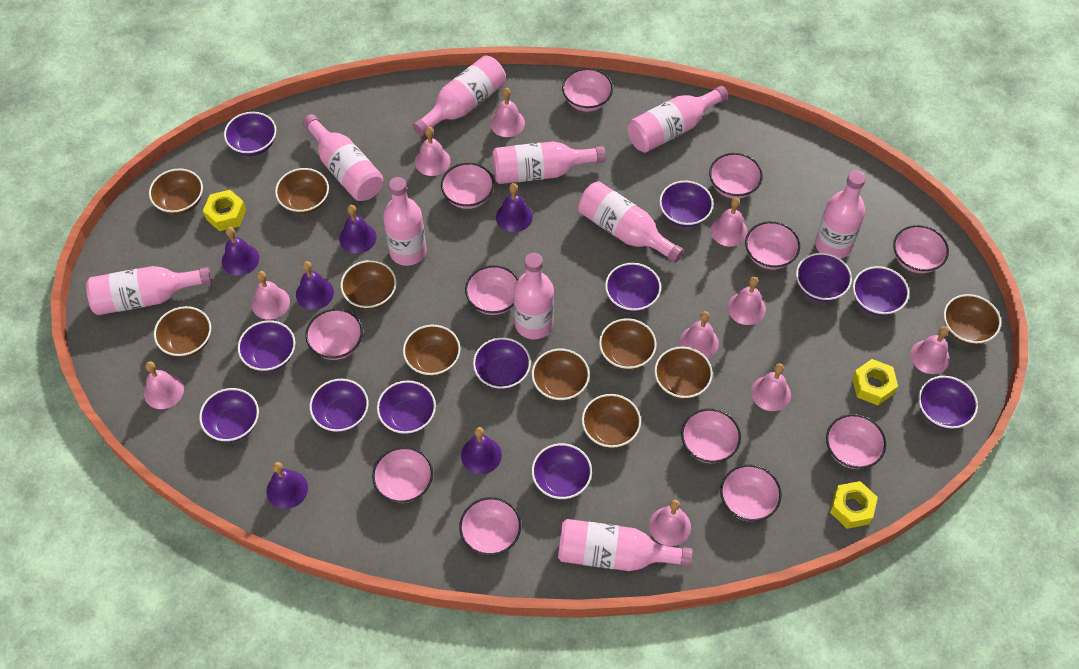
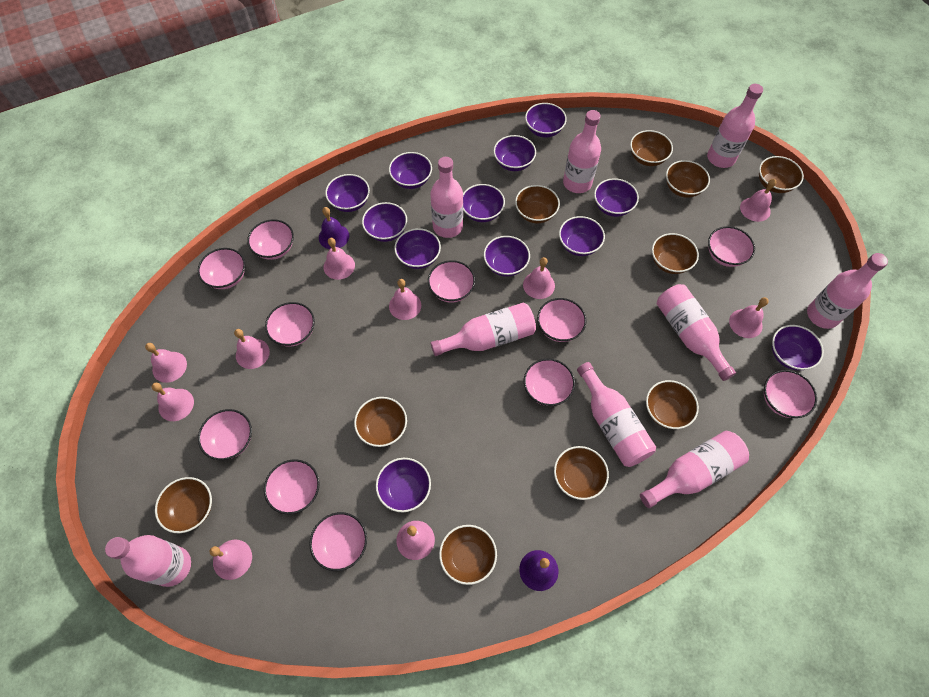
pink bottle: [86,266,212,315] [303,114,383,201] [383,177,426,266] [413,55,506,136] [492,141,606,184] [514,253,554,339] [558,519,693,571] [578,181,684,263] [627,86,728,153] [815,170,866,259] = 10 -> [105,535,191,587] [430,157,463,238] [431,303,536,356] [563,110,601,193] [577,362,656,467] [640,431,749,508] [657,284,736,381] [707,84,763,168] [807,253,888,329] = 9
pink bowl: [305,309,363,360] [372,447,433,503] [441,163,494,209] [459,497,521,556] [465,265,518,315] [562,68,613,111] [681,409,741,463] [709,153,763,199] [720,464,782,522] [745,221,800,270] [826,414,886,469] [893,225,949,273] = 12 -> [198,248,245,289] [198,409,252,460] [247,219,294,260] [264,459,320,514] [265,302,315,347] [309,512,367,571] [428,260,475,303] [524,358,575,406] [537,298,586,342] [708,226,755,267] [764,370,817,418] = 11
purple bell: [222,227,259,276] [266,462,308,509] [296,261,334,310] [339,205,377,254] [461,427,502,474] [496,183,533,232] = 6 -> [319,207,349,249] [519,550,558,591] = 2
yellow nut: [203,190,246,231] [830,481,878,529] [852,359,898,405] = 3 -> none = 0

